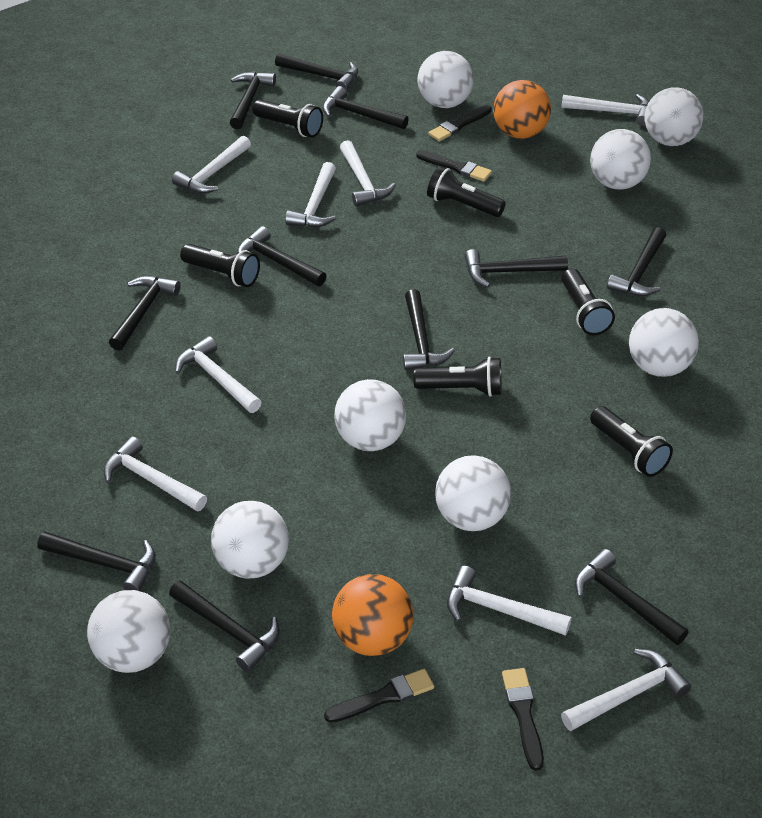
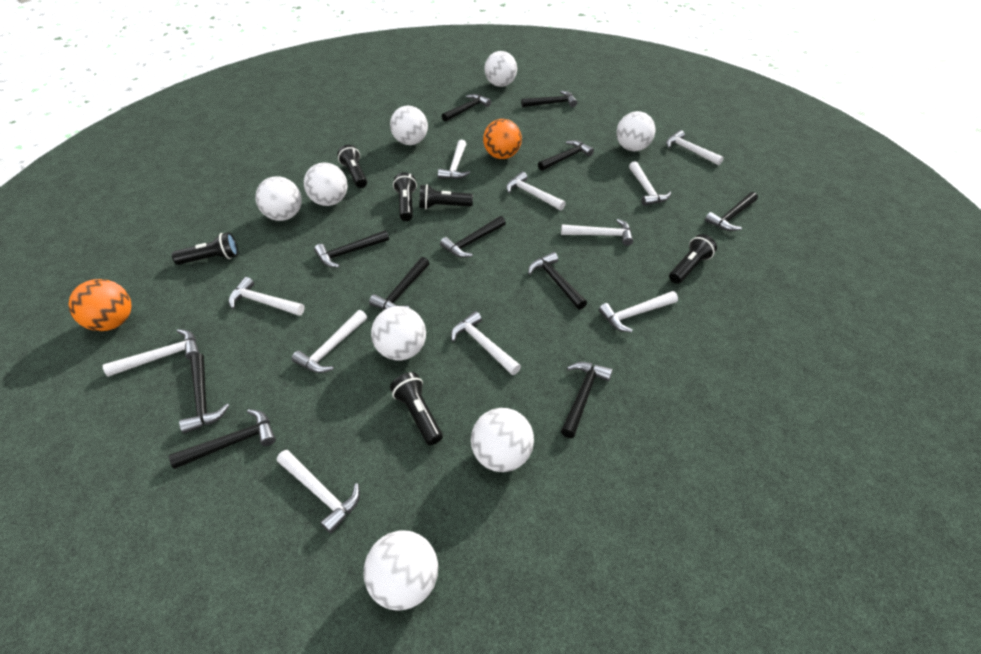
black brush: [324,669,434,723] [416,150,492,181] [428,105,492,141] [502,668,544,771] = 4 -> none = 0
white hammer: [103,437,207,511] [172,136,251,194] [175,336,261,413] [285,162,336,228] [340,140,396,206] [447,566,572,636] [561,94,649,126] [561,649,691,731] = 8 -> [103,329,199,377] [229,277,305,316] [277,450,360,534] [292,310,367,373] [438,140,470,179] [451,311,521,375] [506,172,566,210] [561,219,633,246] [599,291,678,333] [629,161,671,206] [666,130,724,165] = 11

